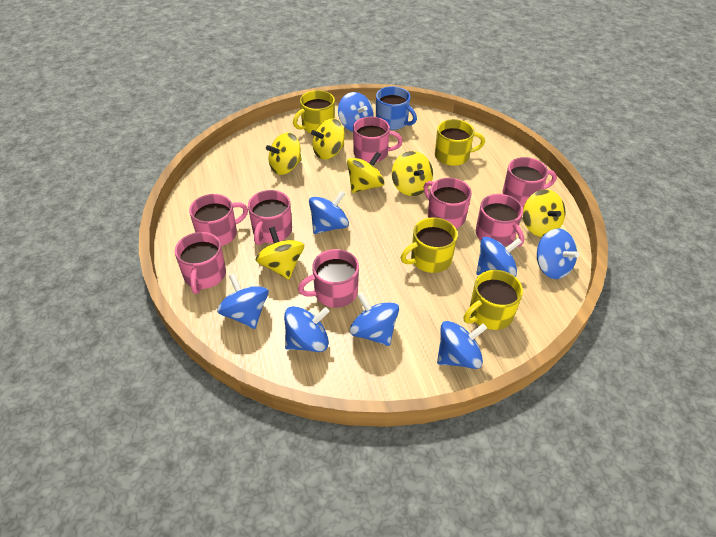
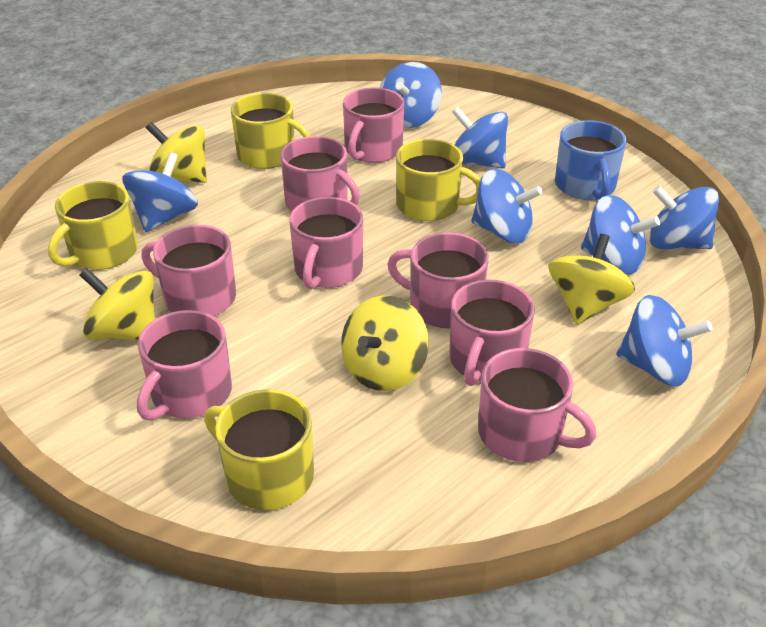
blue spinning top: [217,273,269,329] [284,306,329,352] [309,191,349,234] [338,92,374,132] [350,293,399,346] [437,321,487,369] [476,237,522,277] [537,228,580,279] = 8 -> [122,152,198,232] [380,62,442,128] [452,107,508,169] [471,169,543,243] [581,195,660,274] [617,295,713,386] [649,185,719,249] = 7
yellow spinning top: [256,227,304,280] [266,133,302,175] [311,119,345,160] [347,152,385,193] [392,151,433,196] [523,189,566,237] = 6 -> [79,268,155,340] [146,122,207,183] [341,296,429,391] [549,234,635,325] = 4

